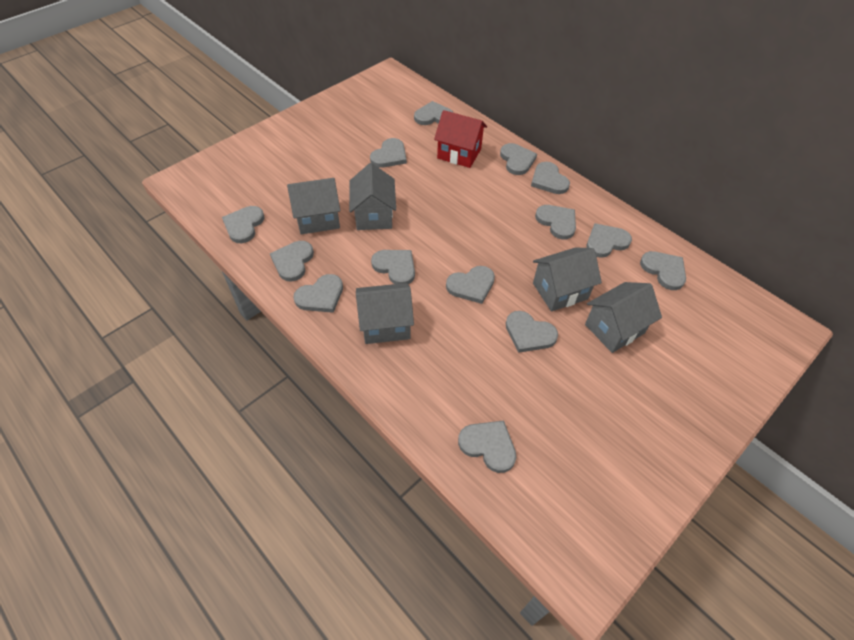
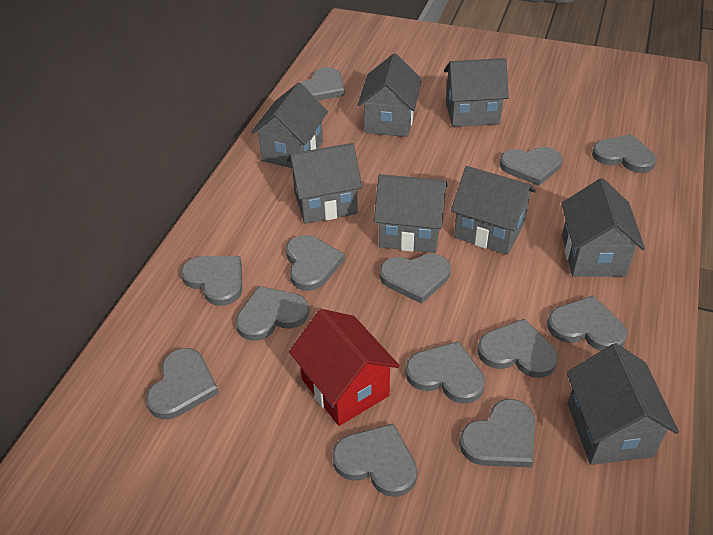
grey heart: [222,206,265,243] [270,241,314,281] [294,274,343,313] [370,138,407,168] [371,250,415,284] [414,101,454,125] [446,266,495,304] [458,421,516,473] [500,143,537,175] [506,311,558,353] [531,162,570,194] [535,205,576,239] [586,223,632,258] [640,251,686,290] = 14 -> [146,348,219,419] [181,256,242,306] [236,286,309,341] [286,235,345,291] [301,67,345,101] [332,423,417,497] [380,254,451,304] [405,341,485,404] [459,399,535,467] [478,319,558,378] [500,147,562,186] [547,295,627,351] [592,134,657,173] = 13
grey house: [287,178,340,234] [349,163,396,230] [356,283,414,344] [533,247,602,311] [585,282,662,353] = 5 -> [251,82,328,168] [287,143,362,224] [357,54,422,137] [374,174,447,253] [444,58,509,127] [451,166,536,255] [561,178,645,277] [567,343,679,465] = 8

